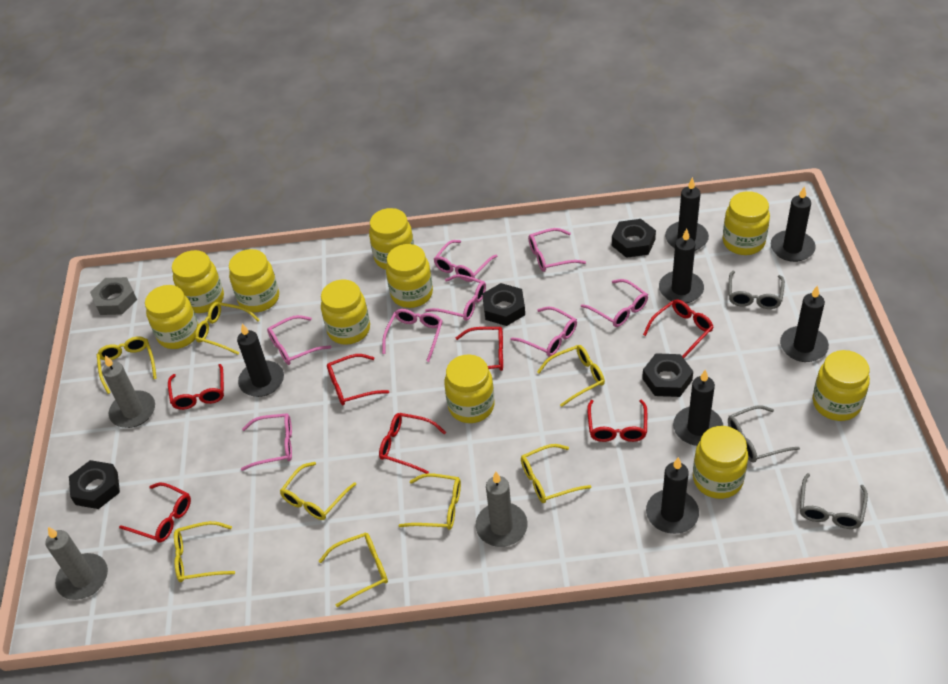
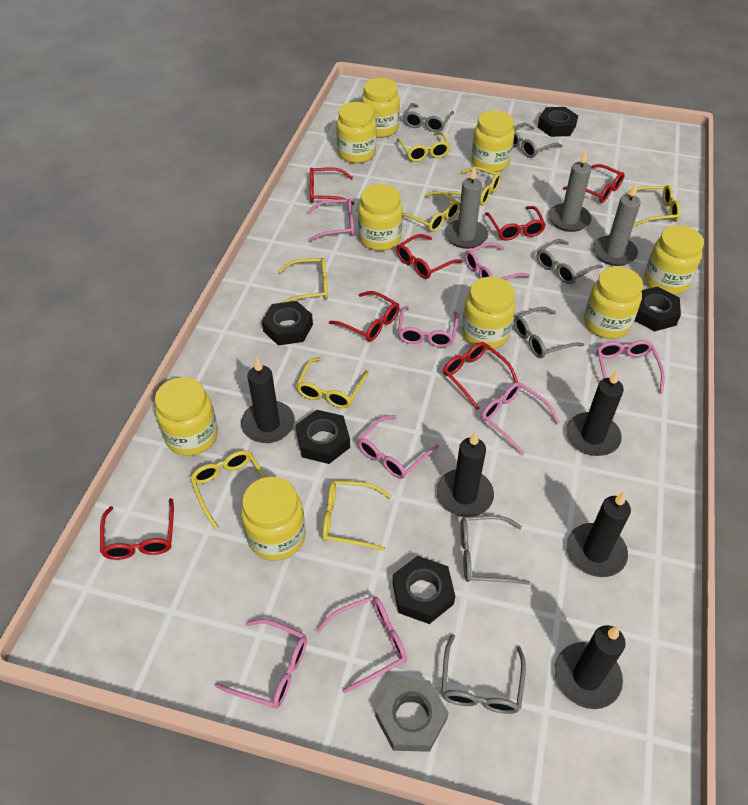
black candle: [237,324,284,397] [646,457,699,534] [659,229,704,303] [665,177,709,251] [673,369,723,446] [771,186,816,262] [780,285,829,362] = 7 -> [241,357,295,443] [437,431,494,517] [555,625,626,709] [567,370,624,456] [567,492,631,577] = 5
black nut: [69,460,120,509] [482,283,525,326] [612,219,656,258] [642,353,693,397] = 4 -> [262,301,313,345] [296,410,350,464] [393,556,455,624] [538,107,578,137] [635,287,681,331] = 5
grey glasses: [728,405,800,463] [729,271,785,309] [800,473,868,529] = 3 -> [404,103,454,132] [441,634,526,714] [460,515,530,585] [513,123,562,158] [514,307,584,358] [537,239,603,284] = 6
yellow jar: [145,285,199,349] [172,250,224,313] [229,249,279,312] [321,280,370,345] [369,208,414,270] [386,244,433,308] [444,354,495,423] [693,426,748,499] [723,191,770,255] [813,350,870,421] = 10 -> [155,377,218,456] [241,477,306,561] [337,102,376,163] [358,184,403,251] [361,78,400,138] [462,277,515,349] [471,110,515,172] [584,267,643,339] [644,225,704,295] = 9

